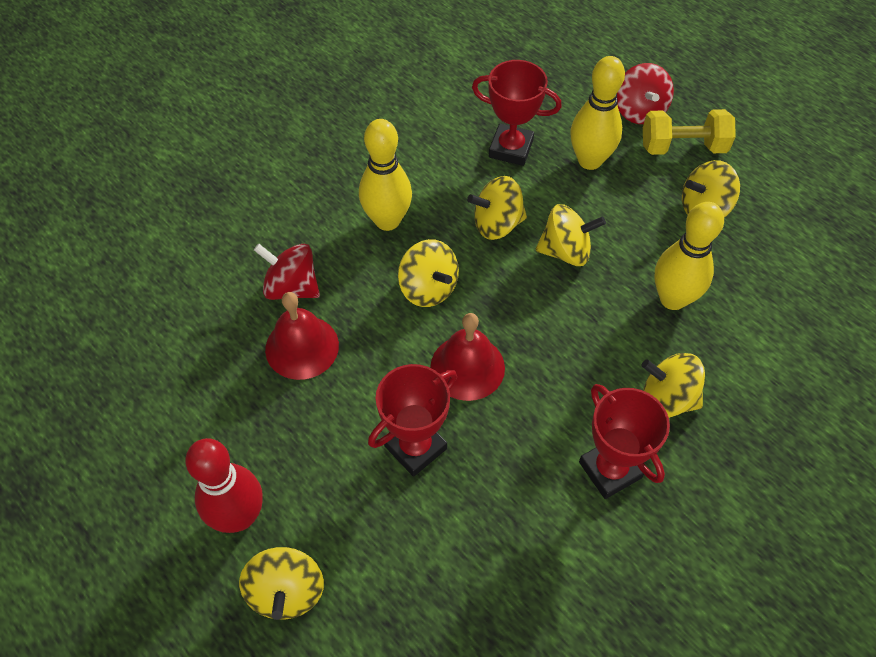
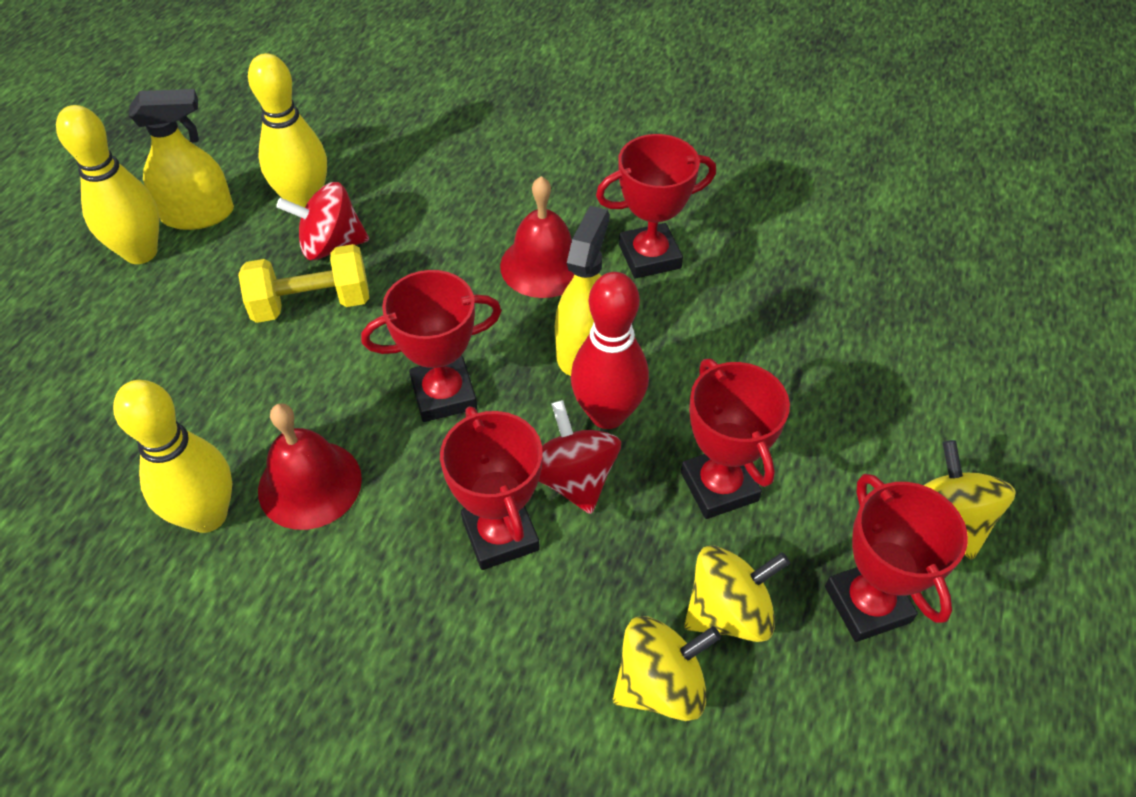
red trophy: [368,364,457,477] [472,60,562,166] [579,384,670,499] = 3 -> [361,270,502,422] [440,406,543,570] [596,134,716,278] [681,359,790,519] [825,474,968,642] = 5
yellow spinning top: [239,547,324,620] [398,239,459,307] [467,176,527,240] [535,204,606,266] [642,353,705,418] [682,160,740,218] = 6 -> [612,616,721,721] [684,545,790,642] [923,440,1016,560] = 3
yellow spray bottle: none = 0 -> [129,89,234,230] [555,206,610,376] = 2

